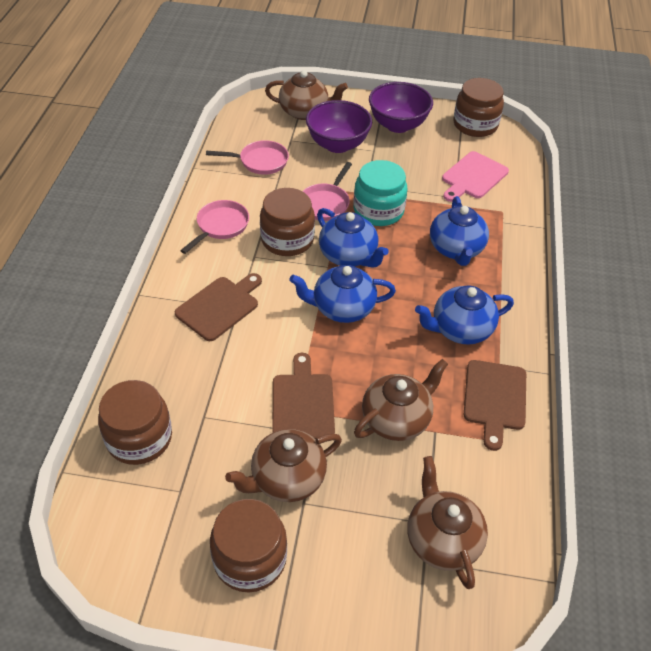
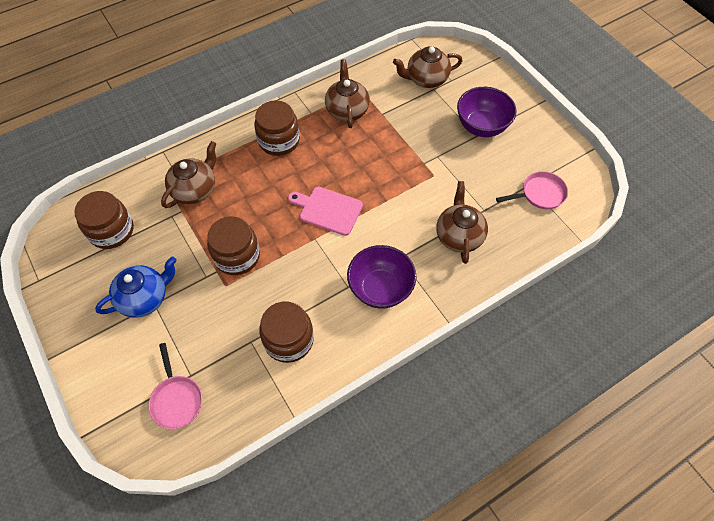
blue teapot: [289,265,396,323] [317,208,389,268] [415,285,514,345] [430,196,489,266] = 4 -> [95,256,177,318] = 1
brown cutting board: [175,273,262,341] [273,353,335,439] [464,360,526,451] = 3 -> none = 0
pink pan: [180,200,249,254] [206,140,289,175] [303,162,352,221] = 3 -> [148,343,202,429] [496,171,568,209] = 2
turquoise jar: [353,160,407,226] = 1 -> none = 0

